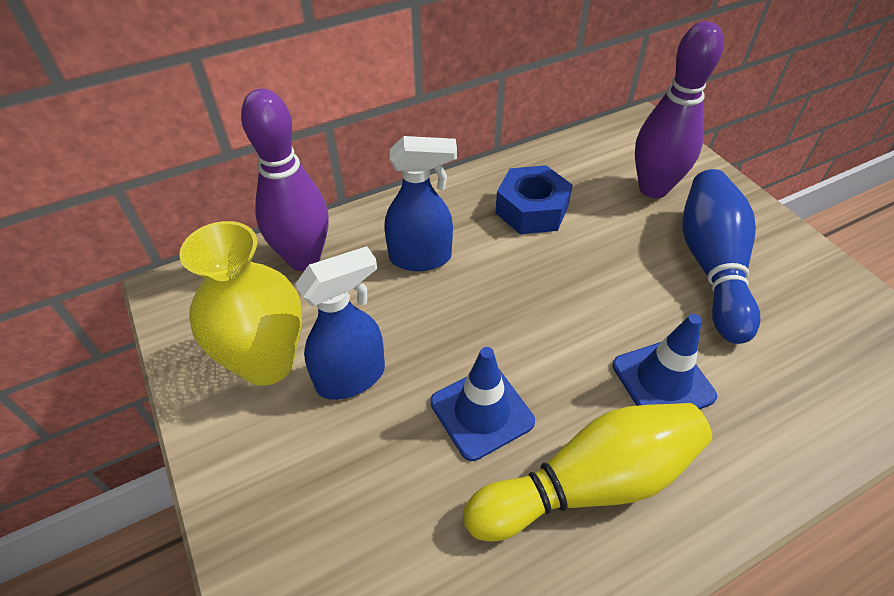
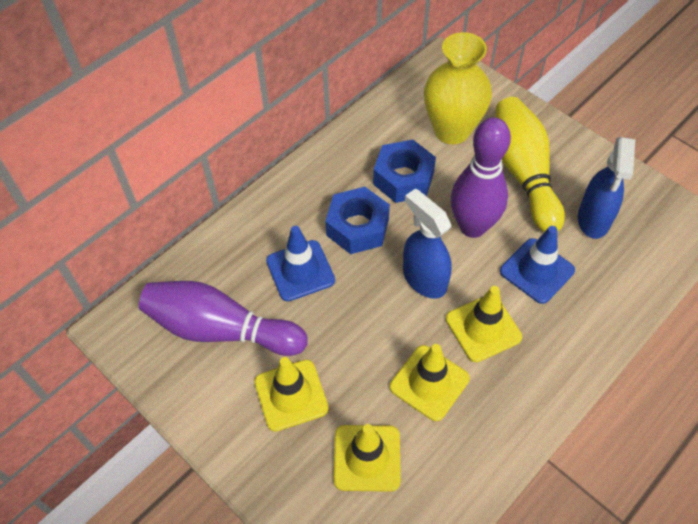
blue bowling pin: [682,169,761,344] = 1 -> none = 0
blue nut: [495,165,573,234] = 1 -> [325,187,390,254] [373,139,436,203] = 2
yellow traffic cone: none = 0 -> [255,357,329,432] [334,424,401,492] [390,344,470,421] [446,286,522,362] = 4

